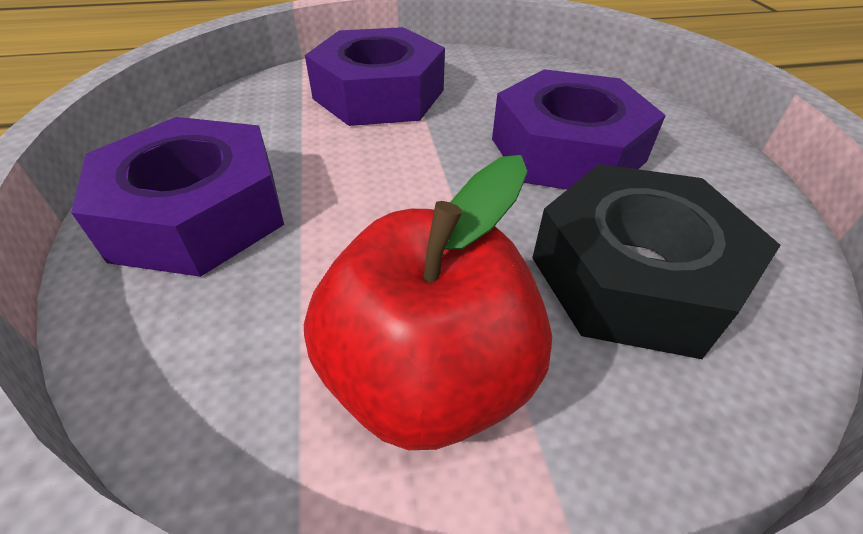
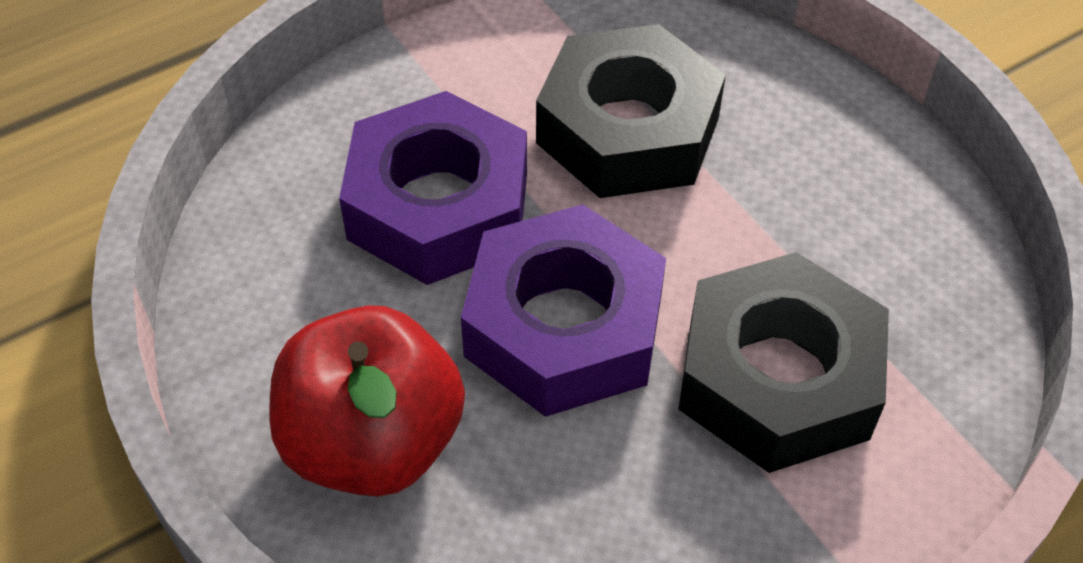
black nut: [532,164,781,359] = 1 -> [536,24,726,198] [678,252,889,473] = 2
purple nut: [71,117,284,277] [305,27,445,126] [492,69,666,190] = 3 -> [339,91,527,285] [461,204,666,417] = 2

